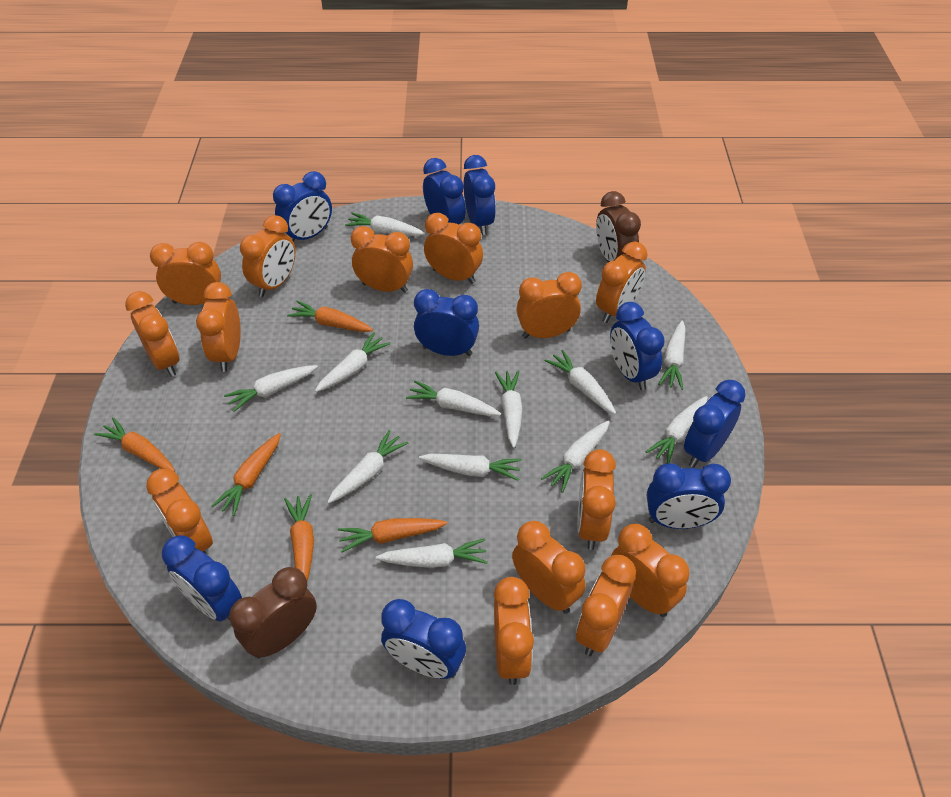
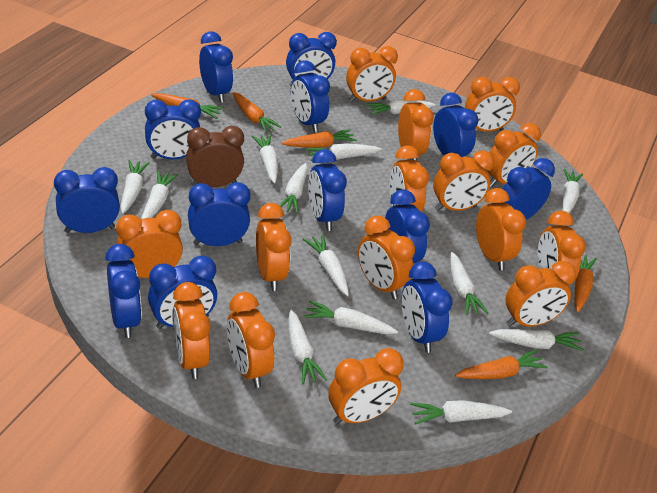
blue clock: [162,535,242,622] [273,171,332,242] [381,599,466,679] [414,289,479,356] [423,158,466,224] [464,155,496,235] [610,302,665,390] [647,463,731,529] [684,380,746,468] = 9 -> [54,167,120,233] [105,244,142,338] [145,99,201,159] [148,255,217,329] [188,182,250,246] [199,31,233,103] [286,32,337,86] [291,60,330,133] [308,149,347,231] [385,189,430,263] [402,262,453,353] [433,93,479,157] [503,158,555,220] = 13
brown clock: [229,567,317,658] [596,191,641,262] = 2 -> [186,126,244,187] = 1
orange clock: [125,291,180,377] [146,469,213,554] [150,242,221,305] [196,282,241,372] [240,215,295,297] [351,226,413,293] [424,213,483,284] [494,577,534,685] [512,521,586,614] [516,272,582,339] [576,555,636,656] [577,449,616,550] [596,241,648,323] [611,524,690,617] = 14 -> [116,210,183,278] [172,282,211,379] [227,292,275,388] [256,203,292,291] [328,348,404,425] [346,46,398,102] [358,215,415,299] [390,145,429,212] [398,89,434,161] [433,150,494,211] [465,77,520,132] [476,188,526,271] [487,123,541,187] [506,261,576,327] [538,211,586,285] = 15
white carrot: [224,365,318,412] [315,332,391,392] [327,430,408,503] [345,212,425,236] [376,538,488,568] [406,380,501,416] [419,454,522,481] [495,371,523,448] [541,421,610,493] [545,350,616,414] [645,396,708,464] [658,321,686,390] = 12 -> [120,160,150,214] [141,171,178,219] [252,135,278,183] [279,163,308,214] [289,309,327,385] [303,234,349,296] [304,300,398,334] [306,143,382,161] [366,99,436,115] [410,400,512,425] [450,252,488,315] [489,329,583,351] [563,169,583,213] = 13

